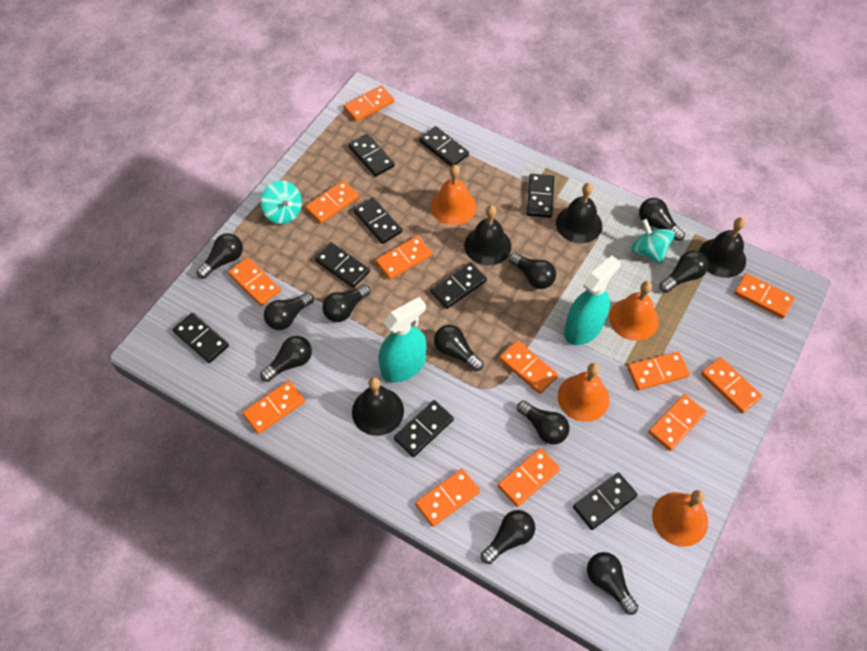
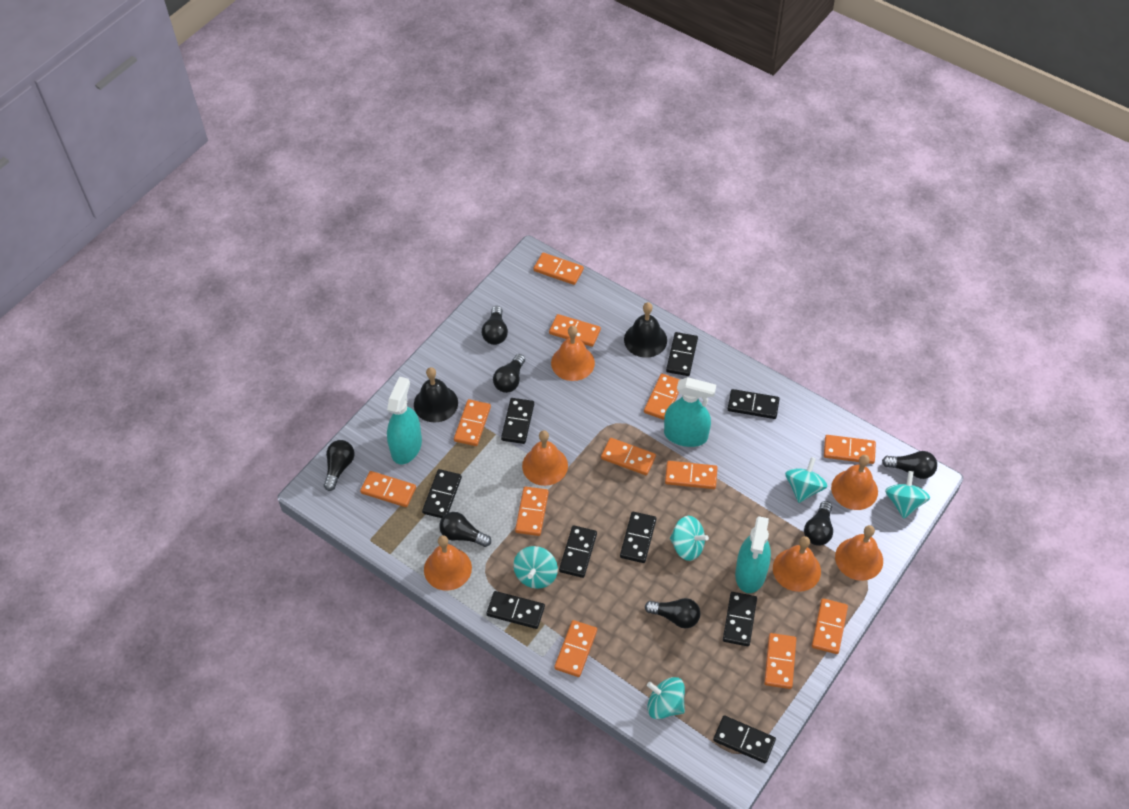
black bell: [352,377,404,436] [464,205,511,266] [556,183,602,243] [699,218,746,278] = 4 -> [414,367,458,423] [624,302,667,358] = 2
black light bulb: [196,233,243,279] [260,336,312,382] [264,292,314,330] [322,284,371,322] [434,325,484,371] [481,510,535,564] [509,252,556,289] [517,400,569,444] [587,552,638,615] [639,198,685,241] [659,251,708,293] = 11 -> [324,440,354,491] [439,512,491,547] [482,306,508,345] [493,354,525,393] [645,598,700,628] [804,501,833,546] [882,451,937,479] = 7
orange bell: [431,165,476,225] [558,363,609,422] [609,281,659,341] [652,490,708,547] = 4 -> [424,535,472,591] [522,430,568,486] [551,326,595,381] [773,536,821,592] [831,455,878,510] [835,525,883,581] = 6
turquoise spinning top: [261,180,302,224] [631,219,674,264] = 2 -> [513,546,558,589] [647,677,685,719] [670,516,709,561] [785,457,828,503] [885,471,930,518] = 5
turquoise spray bottle: [378,297,427,383] [564,256,621,345] = 2 -> [387,377,422,464] [664,377,716,447] [735,516,771,593] = 3

